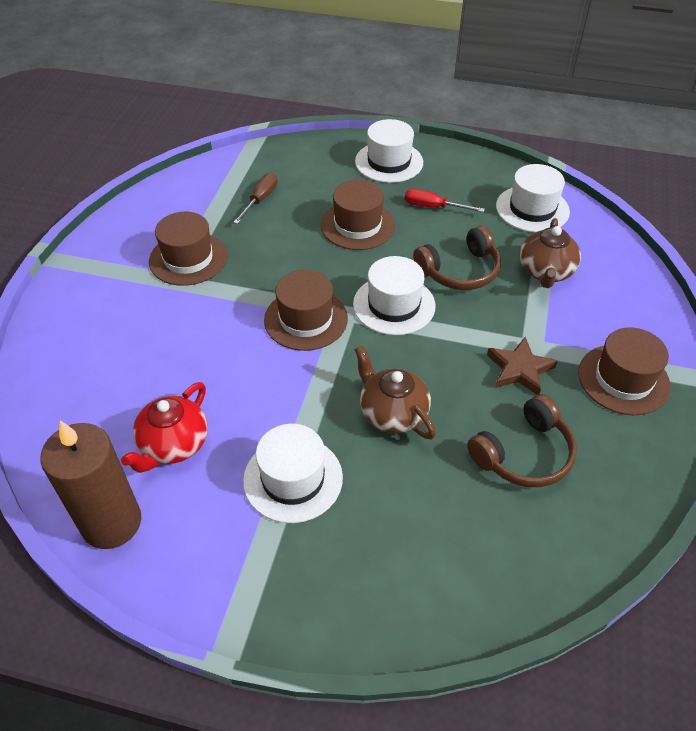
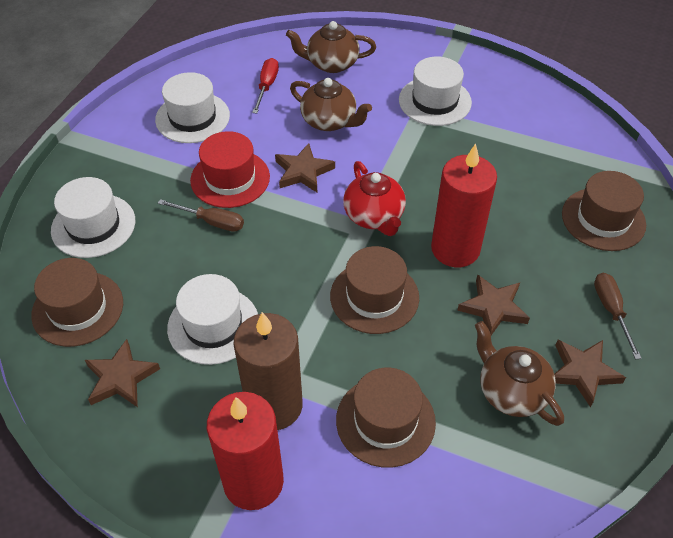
brown headphones: [413,226,501,290] [467,394,577,487] = 2 -> none = 0
brown screwdriver: [233,173,277,224] = 1 -> [158,199,244,232] [594,273,642,360] = 2
brown star: [487,337,558,395] = 1 -> [85,339,160,407] [275,143,335,192] [457,274,530,335] [554,340,626,408] = 4
brown teapot: [354,345,436,440] [520,218,581,288] = 2 -> [286,21,376,73] [290,78,372,131] [475,321,564,426] = 3
red candle: none = 0 -> [207,392,284,510] [431,143,497,267] = 2
red hat: none = 0 -> [190,131,270,208] = 1

